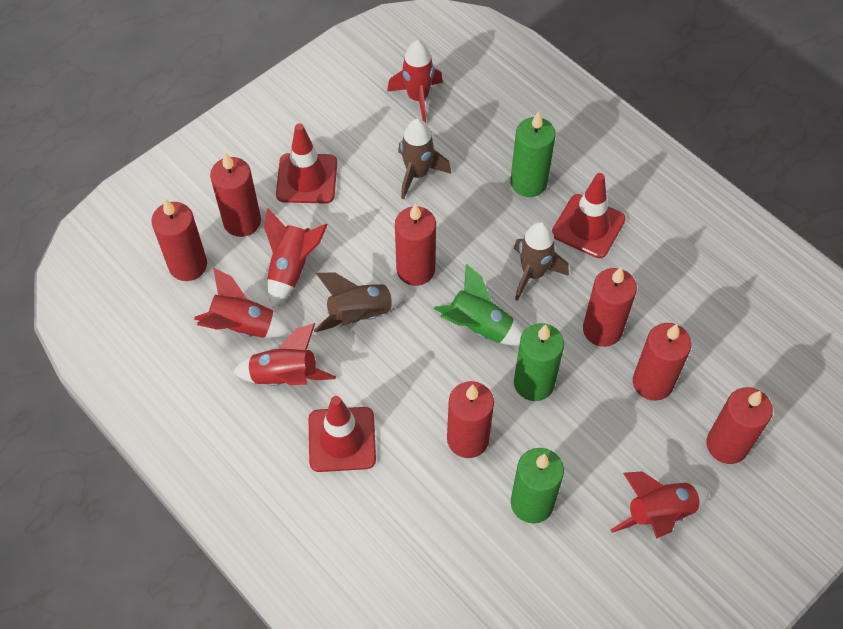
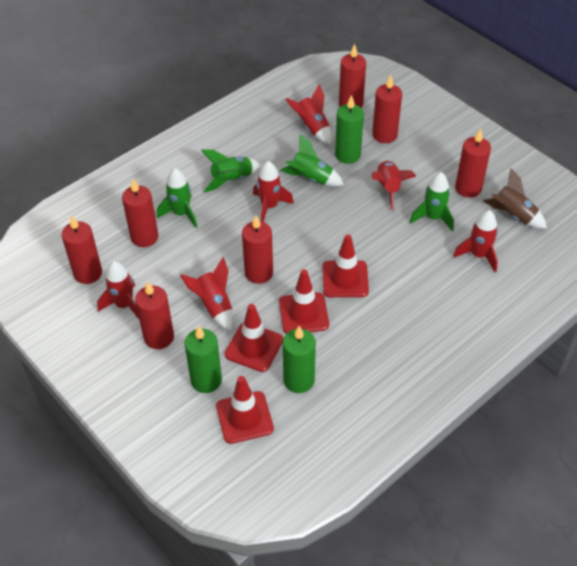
brown rocket: [314,272,406,332] [398,118,451,199] [514,222,569,301] = 3 -> [483,169,547,229] = 1
green rocket: [434,264,524,346] = 1 -> [157,168,198,228] [201,149,260,192] [281,134,344,187] [410,172,454,231] = 4
red rocket: [194,268,293,338] [233,323,336,386] [264,208,327,308] [387,40,443,123] [610,472,710,539] = 5 -> [97,261,139,319] [180,257,234,332] [253,161,294,222] [286,84,332,145] [372,160,416,211] [453,210,498,272] = 6
red traffic cone: [276,123,337,204] [309,396,376,472] [552,173,626,258] = 3 -> [216,376,274,444] [225,304,283,372] [279,269,329,334] [322,235,369,297] = 4

